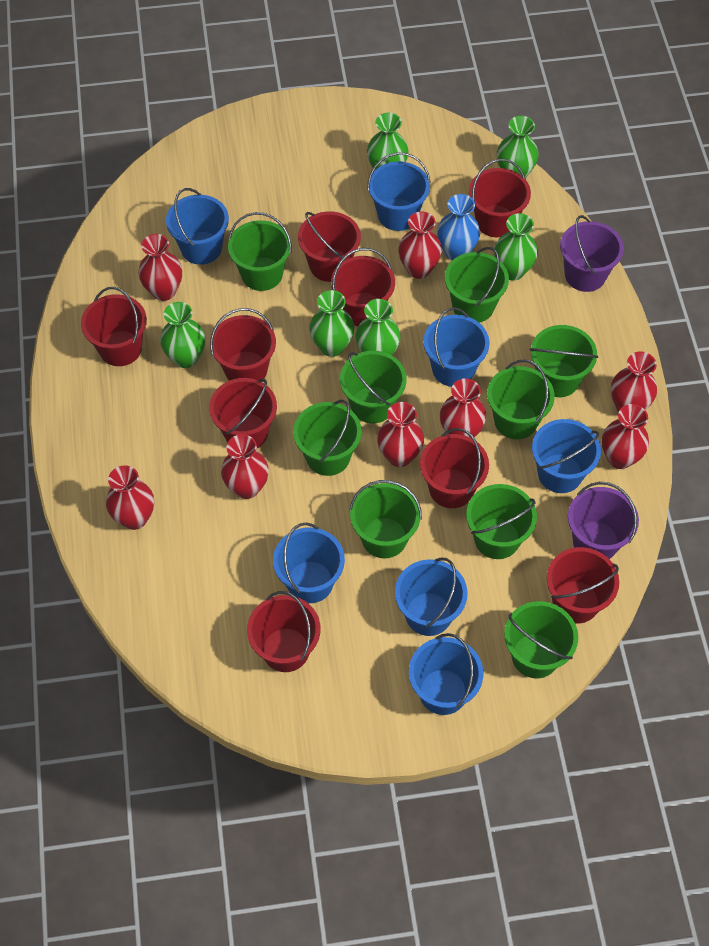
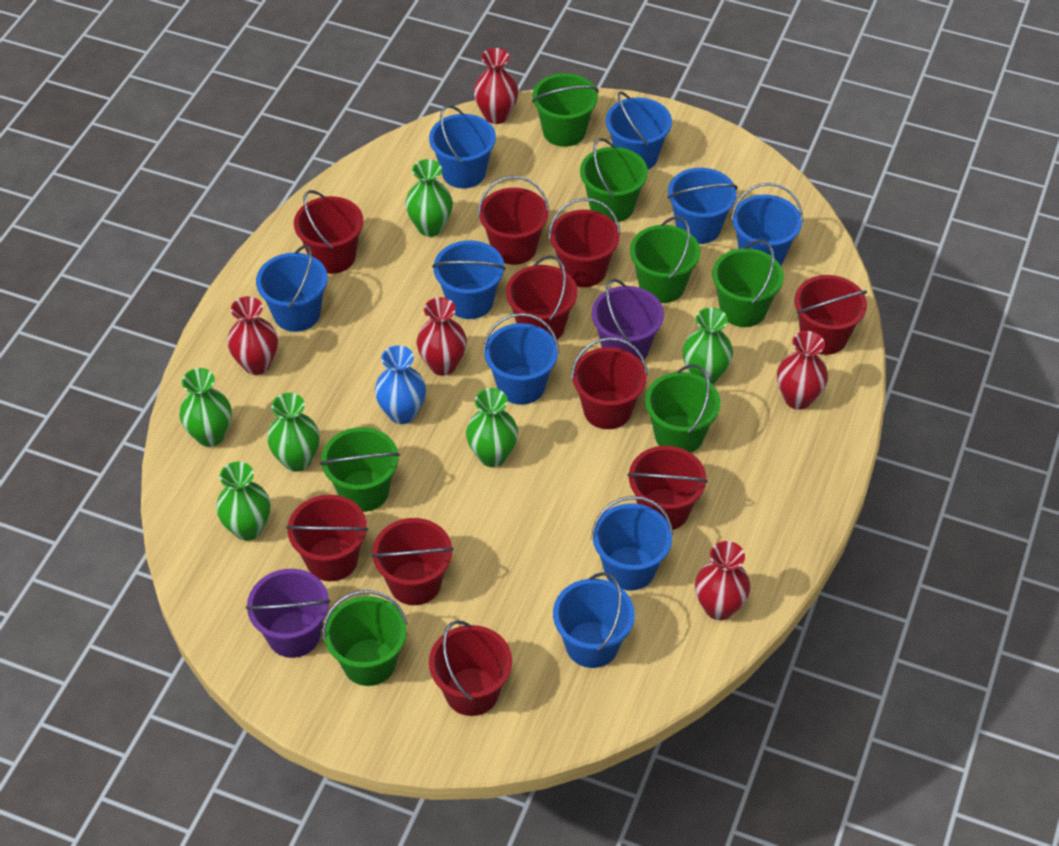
blue bucket: [166,188,229,265] [273,522,345,603] [367,152,431,231] [395,557,467,636] [409,633,483,715] [423,307,490,387] [532,419,601,493] = 7 -> [256,245,328,332] [429,105,496,189] [432,240,506,319] [483,313,559,405] [553,572,635,668] [591,496,673,590] [606,91,672,169] [668,168,738,244] [731,183,803,266] = 9
green bucket: [228,212,291,291] [293,400,362,476] [340,351,407,423] [349,480,422,558] [445,247,509,323] [466,484,537,559] [487,359,555,439] [504,601,578,678] [530,325,598,397] = 9 -> [320,427,400,512] [323,590,407,686] [532,73,599,147] [580,138,648,223] [630,216,700,303] [645,364,721,453] [712,240,784,327] = 7
red bucket: [81,287,147,366] [209,378,277,448] [210,308,276,381] [247,591,321,672] [298,211,361,282] [331,248,395,326] [420,428,489,508] [469,159,531,237] [547,547,619,623] = 9 -> [286,495,368,581] [294,190,363,274] [371,518,454,605] [429,620,512,716] [478,176,549,265] [506,255,578,339] [549,198,621,287] [571,337,648,429] [627,446,708,530] [794,275,867,355] = 10
red vase: [106,465,154,530] [138,234,182,301] [221,434,269,499] [377,402,424,467] [398,211,442,279] [440,378,486,438] [602,404,649,469] [611,351,657,412] = 8 -> [227,296,278,375] [417,297,467,376] [474,48,518,124] [695,541,751,620] [777,331,828,410] = 5

